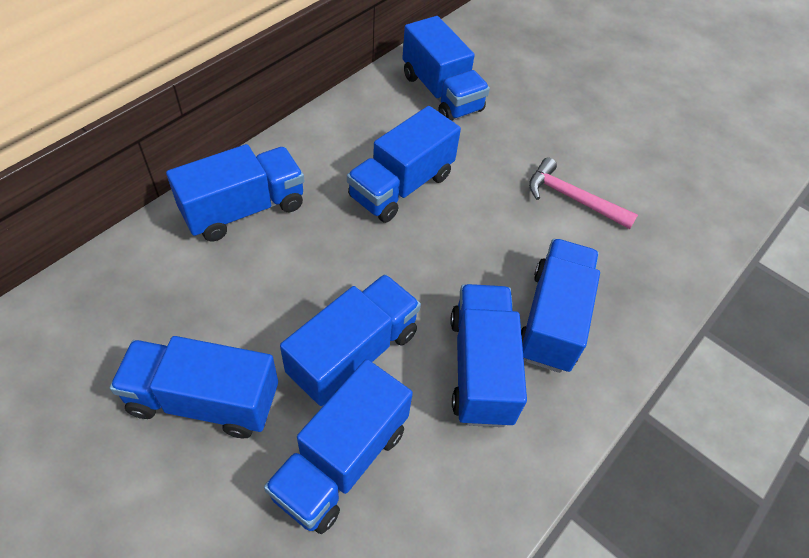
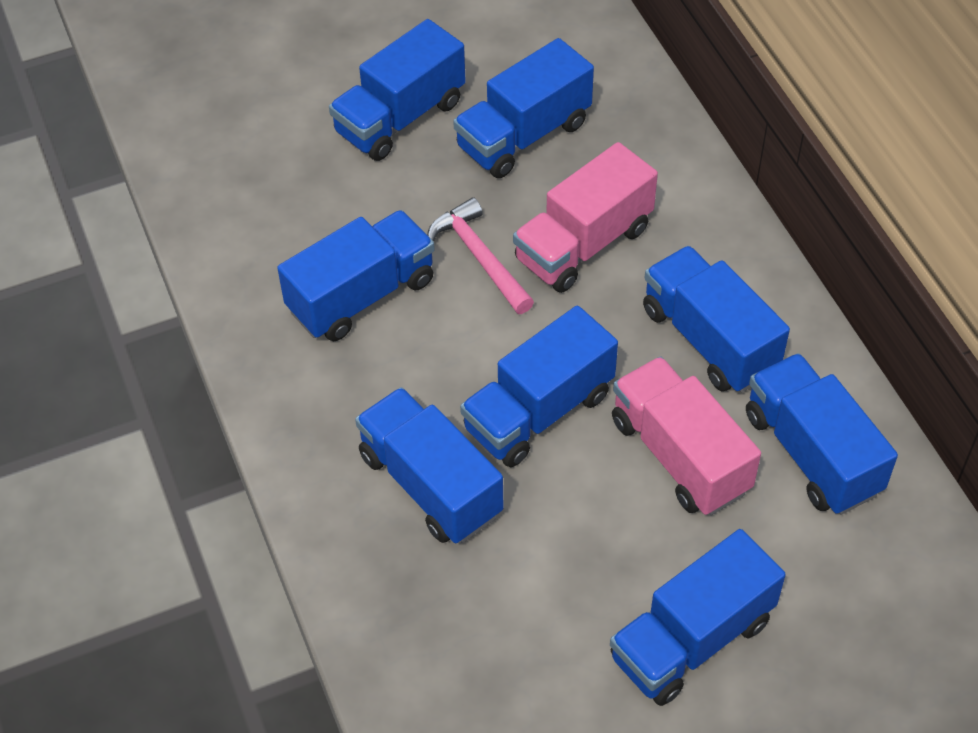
pink truck: none = 0 -> [513,142,658,293] [612,356,761,515] = 2

